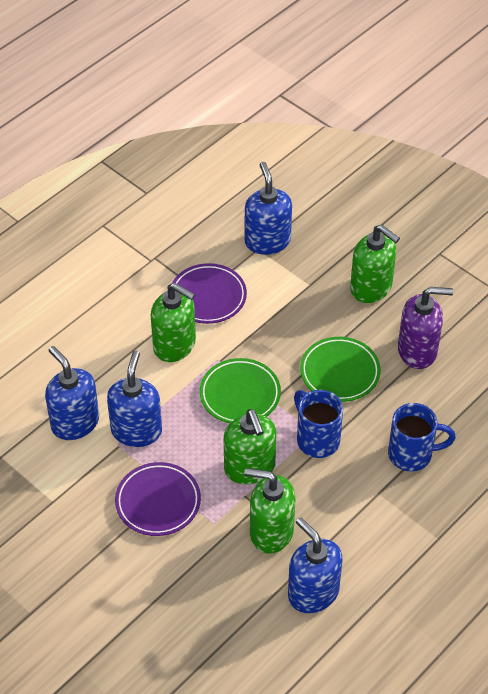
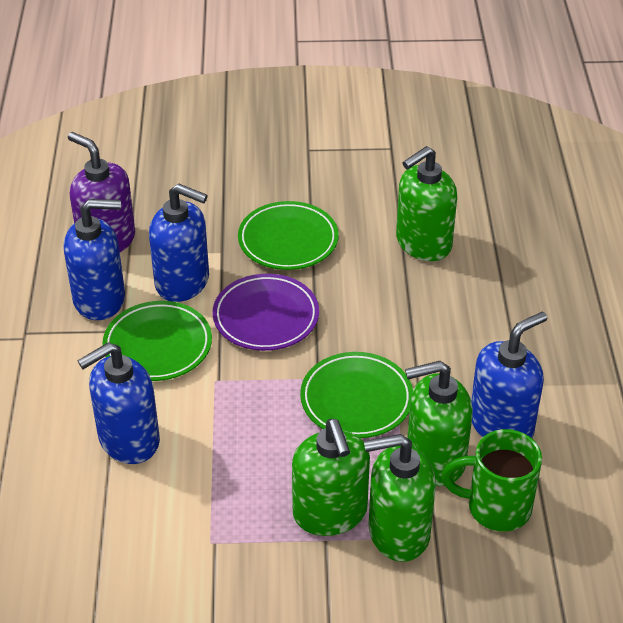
blue mug: [294,390,343,458] [388,403,456,472] = 2 -> none = 0
green mug: none = 0 -> [441,429,542,532] = 1
green plate: [200,358,281,423] [300,337,381,402] = 2 -> [103,301,212,381] [238,201,339,270] [300,352,413,438] = 3
purple plate: [115,462,201,536] [172,263,247,324] = 2 -> [213,274,319,351] = 1

